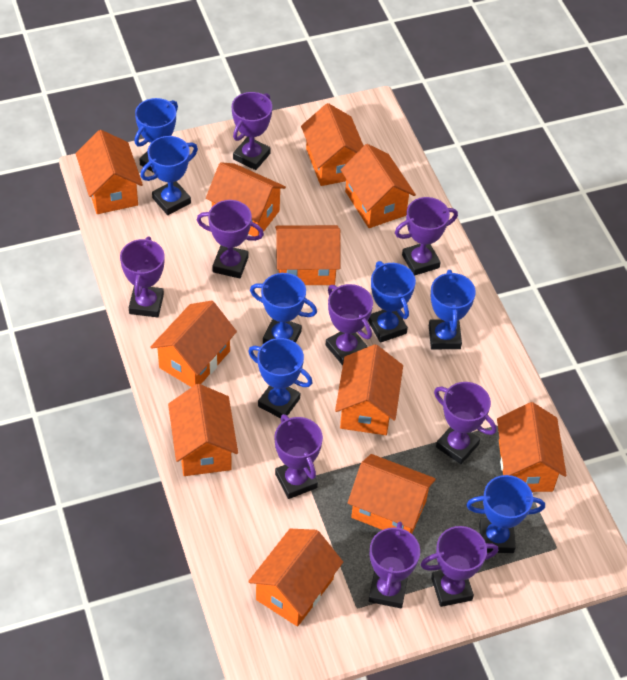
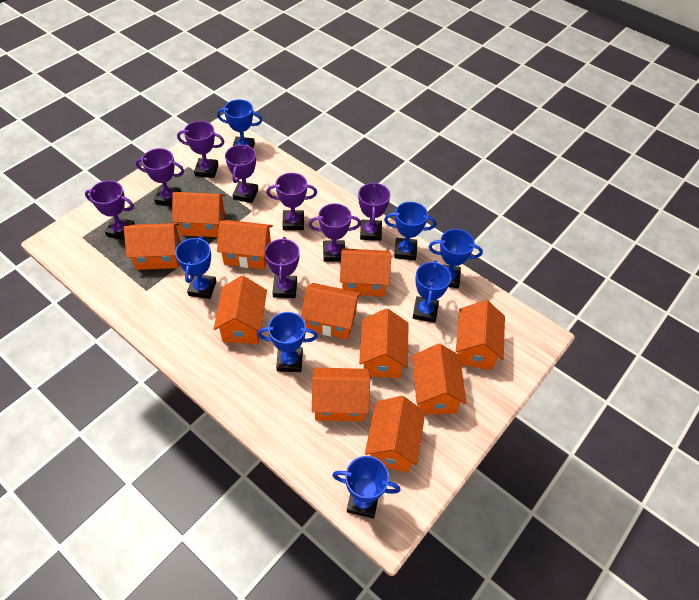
purple trophy: [120,237,165,317] [197,200,264,279] [232,92,272,170] [274,414,323,499] [326,284,373,365] [369,522,420,608] [395,197,458,276] [420,526,498,607] [434,382,496,464] = 9 -> [85,180,135,241] [136,148,184,206] [177,121,224,178] [225,144,258,203] [265,237,300,298] [266,173,317,230] [308,203,361,262] [358,182,390,241] = 8

